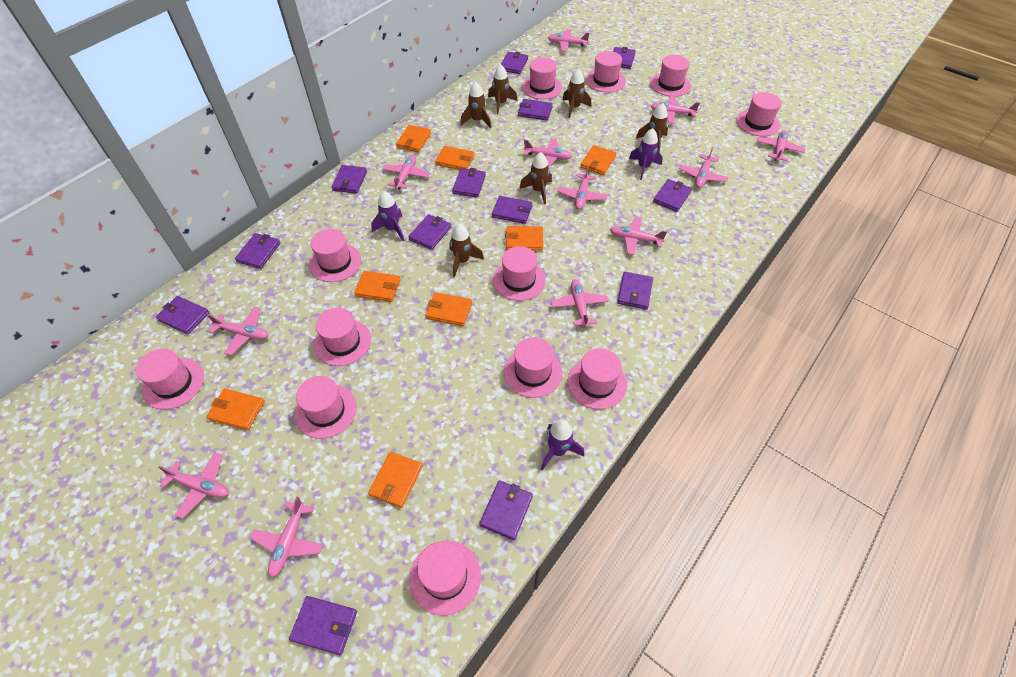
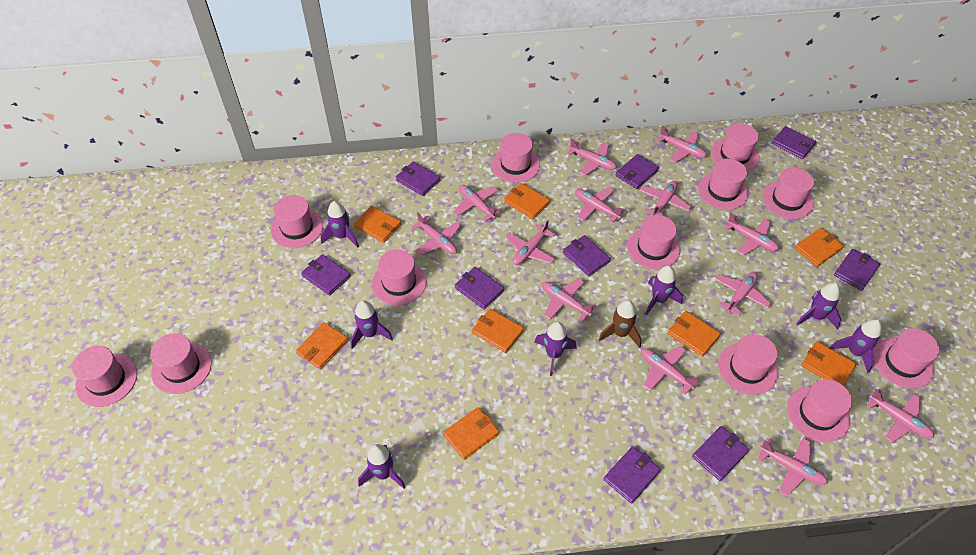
brown rocket: [449,224,484,277] [461,82,491,129] [488,64,518,114] [519,152,552,204] [563,68,591,118] [636,103,668,152] = 6 -> [598,300,641,348] = 1
pink plane: [158,452,229,519] [207,307,268,355] [250,497,323,578] [382,155,430,189] [524,138,572,168] [548,29,589,52] [551,279,609,327] [557,165,608,210] [610,216,667,255] [651,96,700,124] [679,147,729,188] [757,130,805,161] = 12 -> [411,212,461,255] [453,185,502,222] [505,220,555,265] [542,278,596,322] [567,139,617,176] [575,187,625,223] [639,181,691,216] [641,346,699,395] [657,126,707,163] [715,272,771,316] [724,213,779,255] [758,438,828,496] [867,389,934,443] = 13
purple rocket: [371,191,405,241] [541,420,584,471] [629,128,663,180] = 3 -> [321,201,359,248] [350,300,393,349] [358,444,406,489] [534,322,577,376] [645,266,683,315] [796,283,841,329] [830,319,882,373] = 7
purple wallet: [156,296,209,335] [235,233,281,269] [289,596,357,655] [331,165,367,194] [408,214,451,250] [452,168,486,198] [479,480,533,540] [492,196,533,224] [501,52,528,74] [518,99,553,121] [613,47,636,69] [617,272,653,310] [653,179,692,212] = 13 -> [301,254,351,295] [396,161,440,196] [455,267,504,309] [563,235,611,276] [603,446,661,504] [615,154,659,189] [692,426,749,481] [772,126,816,159] [834,249,880,291] = 9

